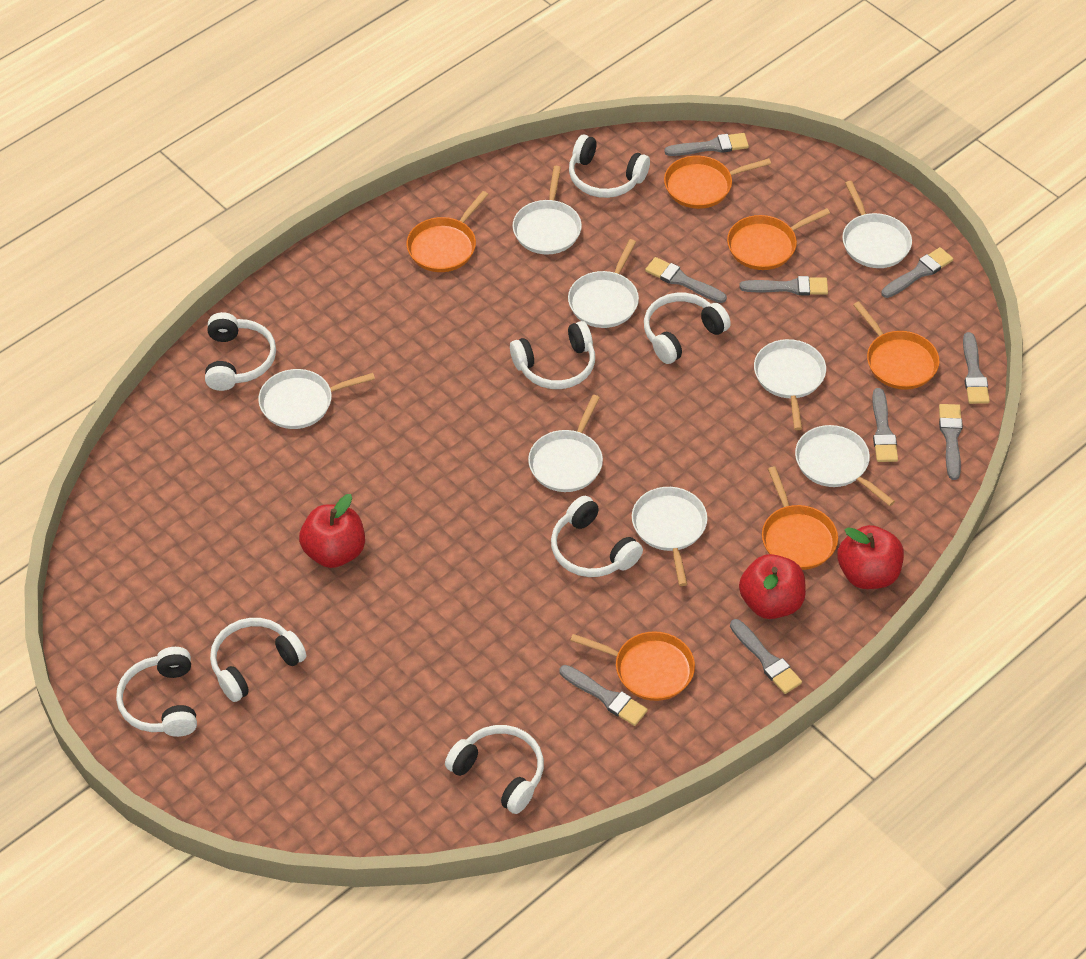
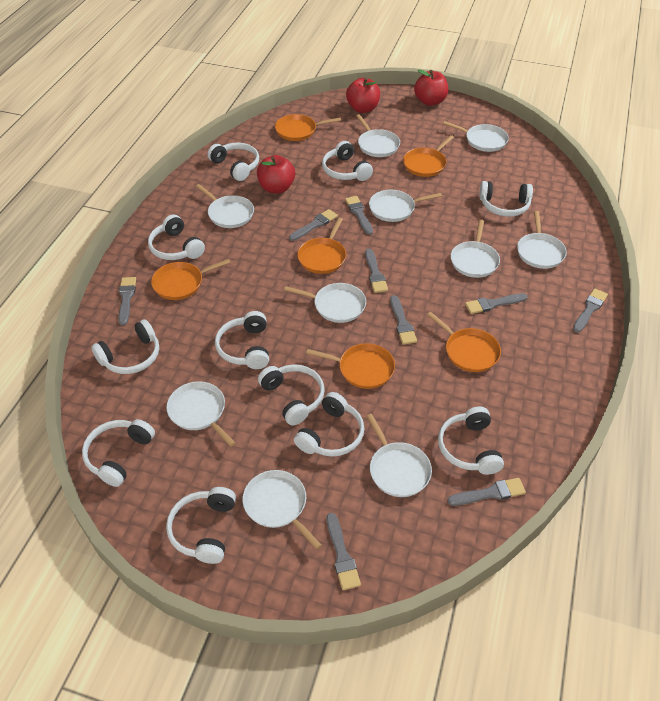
white headphones: [116,647,197,737] [205,312,276,391] [210,618,306,702] [445,725,544,814] [510,321,595,389] [551,496,643,577] [569,134,650,198] [644,293,731,364] = 8 -> [82,419,155,487] [91,319,159,374] [148,214,205,260] [166,487,236,564] [208,143,259,181] [215,311,269,369] [258,364,325,425] [294,392,364,457] [322,141,373,181] [438,407,504,475] [479,181,533,217] = 11
white pan: [258,369,375,429] [512,166,582,254] [528,395,603,492] [568,239,639,328] [632,487,707,586] [754,339,826,430] [795,425,895,506] [842,181,912,268] = 8 -> [166,381,236,447] [196,184,254,228] [243,470,322,550] [284,283,366,323] [356,114,400,157] [366,414,432,497] [369,190,442,222] [443,121,509,152] [451,220,500,278] [517,211,567,269] = 10

